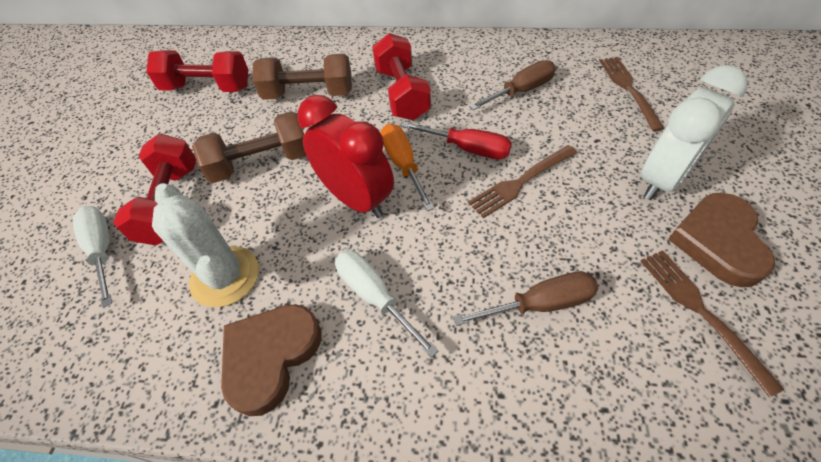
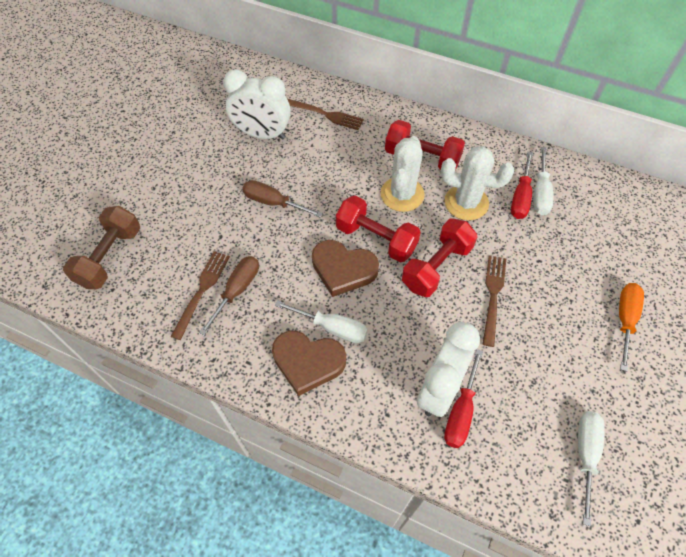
brown dumbbell: [192,111,306,183] [253,54,352,100] = 2 -> [63,206,140,289] = 1
red clock: [298,95,394,218] = 1 -> none = 0
red screwdriver: [401,121,512,159] = 1 -> [444,349,483,448] [511,152,533,219] = 2
white cactus: [152,183,259,307] = 1 -> [380,136,425,212] [440,146,514,220] = 2
white clock: [641,65,748,200] = 1 -> [223,69,291,140] [417,322,480,417] = 2
white screwdriver: [73,206,112,308] [335,251,439,358] = 2 -> [274,300,368,343] [533,147,554,215] [578,411,605,526] = 3

